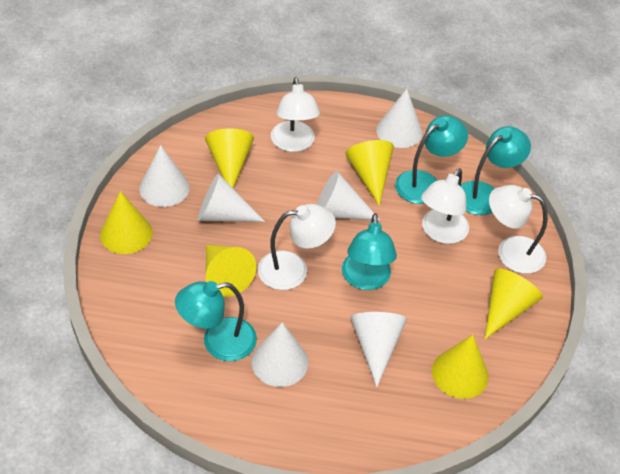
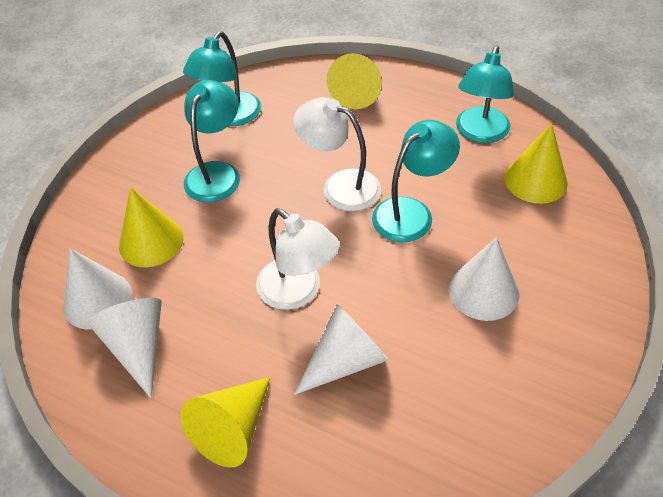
white cone: [139,145,190,207] [198,174,265,222] [251,322,308,387] [317,171,380,220] [350,312,407,387] [376,89,422,148] = 6 -> [63,248,132,330] [88,298,162,398] [294,303,389,395] [449,237,519,321] = 4
white lamp: [258,204,336,290] [271,77,320,152] [421,168,469,244] [489,185,548,274] = 4 -> [256,208,339,310] [293,97,381,211] = 2
yellow cone: [100,191,153,254] [205,128,254,188] [206,244,257,297] [345,140,394,206] [432,335,489,399] [485,268,543,339] = 6 -> [119,187,183,267] [180,377,270,467] [327,53,382,109] [504,123,568,204] = 4

